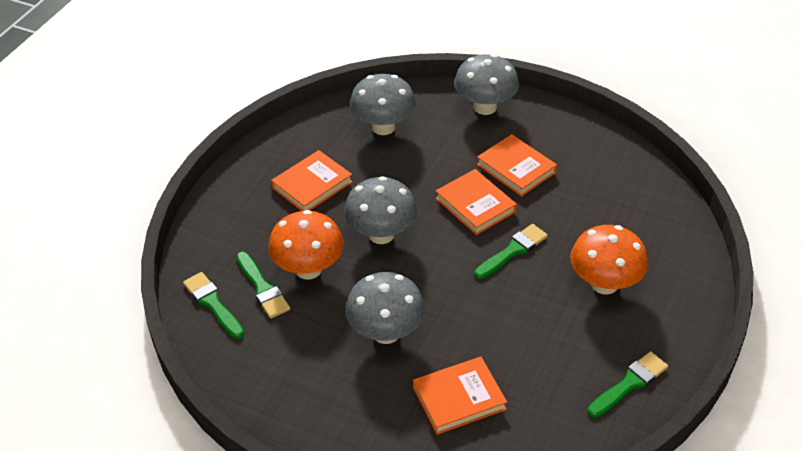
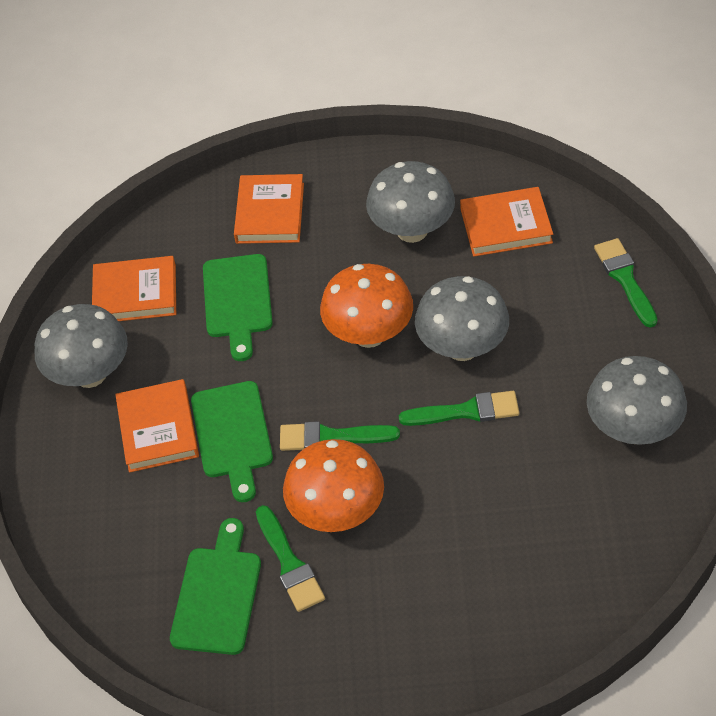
green cutting board: none = 0 -> [170,518,261,655] [191,381,273,502] [203,254,273,361] = 3

